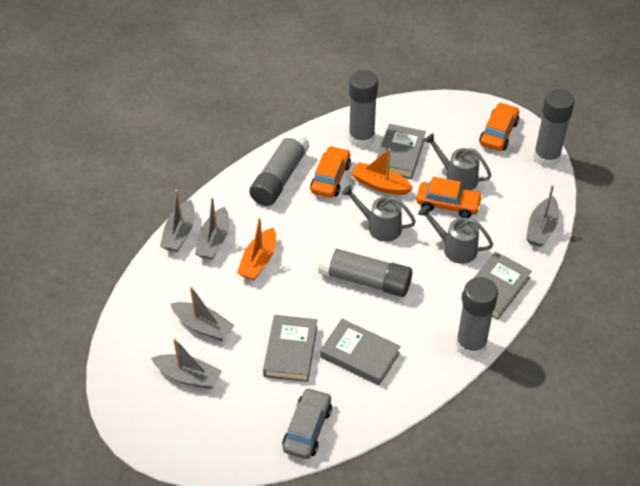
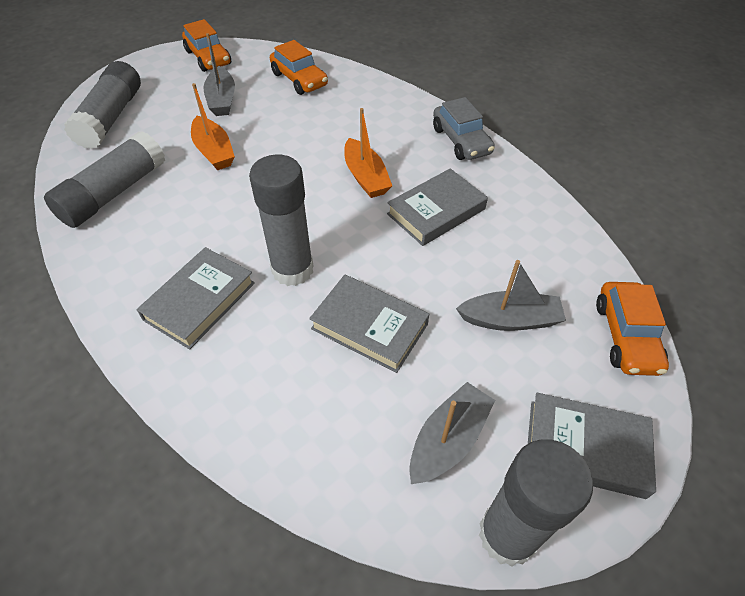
grey boat: [151,338,222,389] [160,190,195,252] [170,287,235,341] [195,197,229,260] [526,185,559,247] = 5 -> [203,33,235,116] [409,382,495,484] [456,260,566,331] = 3
grey glue stick: [249,131,310,206] [318,245,412,297] [349,70,378,148] [456,277,498,358] [533,89,575,167] = 5 -> [44,131,165,228] [64,61,141,149] [249,154,314,286] [479,440,593,567] = 4
grey watering can: [342,185,416,242] [418,205,493,264] [424,133,492,190] = 3 -> none = 0

